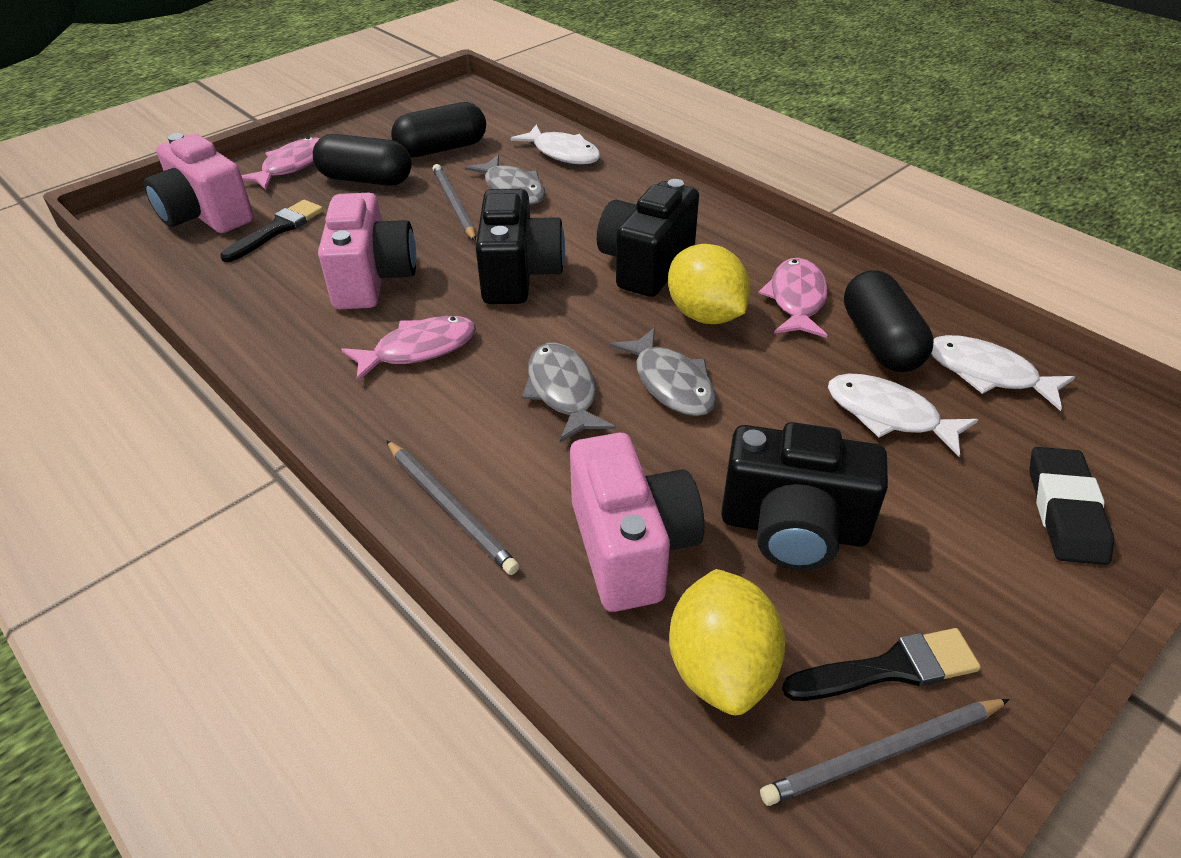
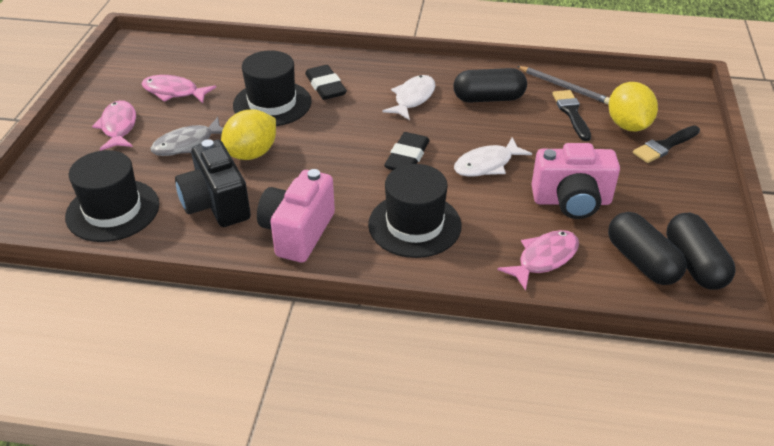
black camera: [476,189,565,304] [597,179,699,297] [721,422,888,571] = 3 -> [175,139,251,227] = 1
black eraser: [1029,447,1114,565] = 1 -> [305,65,347,100] [384,132,429,170] = 2
black hat: none = 0 -> [65,150,159,242] [233,50,312,126] [368,164,462,258] = 3
grey fish: [465,155,546,205] [522,343,615,442] [610,328,717,416] = 3 -> [150,117,223,156] = 1
grey pencil: [386,440,519,575] [432,164,476,241] [760,699,1010,806] = 3 -> [517,66,610,104] = 1
pink camera: [144,133,254,233] [318,193,416,310] [570,433,704,612] = 3 -> [257,169,335,263] [531,143,620,219] = 2
white fish: [510,125,600,164] [828,374,978,457] [931,335,1075,411] = 3 -> [382,75,436,120] [454,137,532,177] = 2

